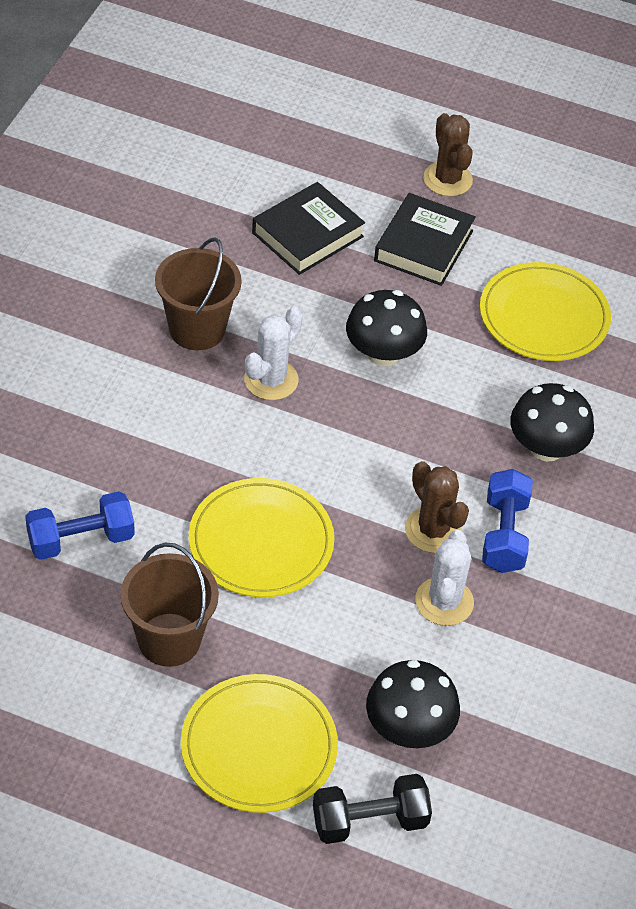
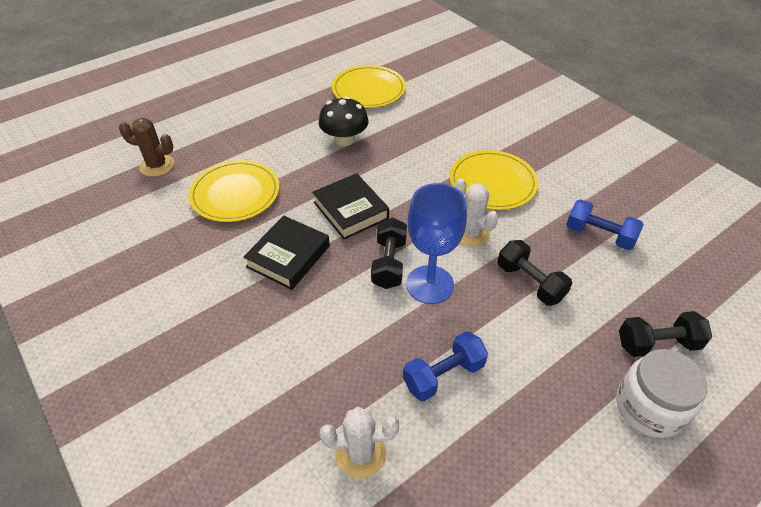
black dumbbell: [313,774,432,844] = 1 -> [371,218,407,289] [497,240,572,306] [619,311,712,357] = 3
black mushroom: [346,290,427,366] [366,660,460,748] [510,383,594,461] = 3 -> [319,96,369,146] = 1
blue goblet: none = 0 -> [406,183,467,304] = 1
brown bucket: [121,543,219,667] [155,237,242,351] = 2 -> none = 0
brown cactus: [405,461,469,553] [423,113,473,196] = 2 -> [119,118,174,177] = 1
white jar: none = 0 -> [616,349,708,438] = 1

